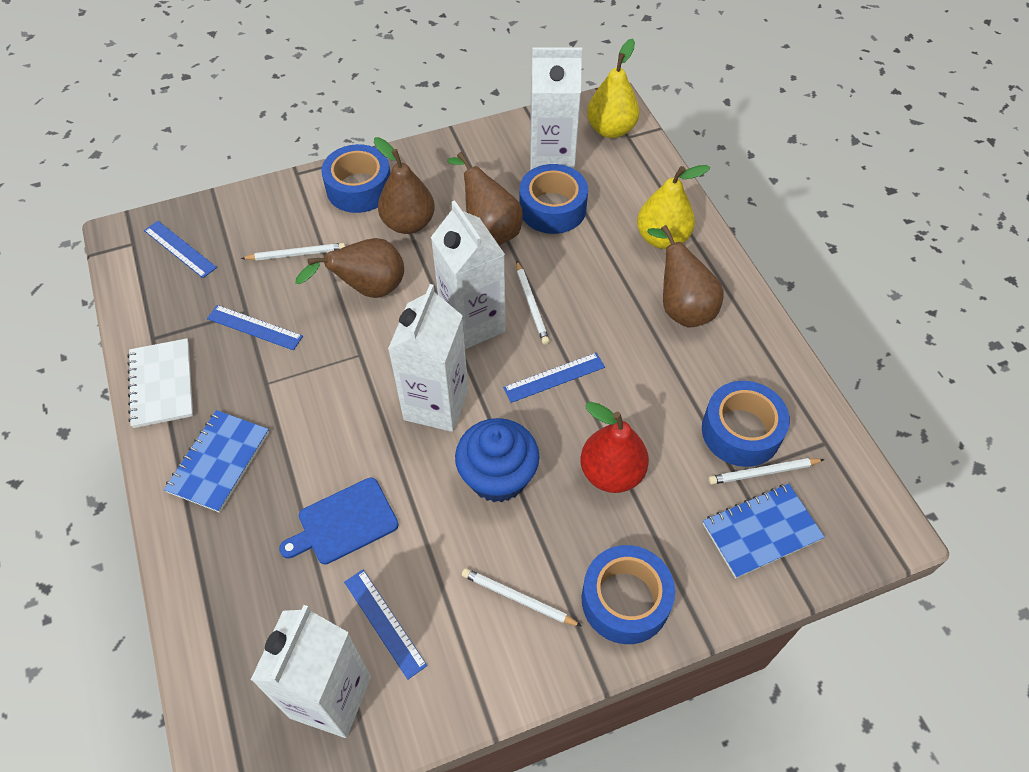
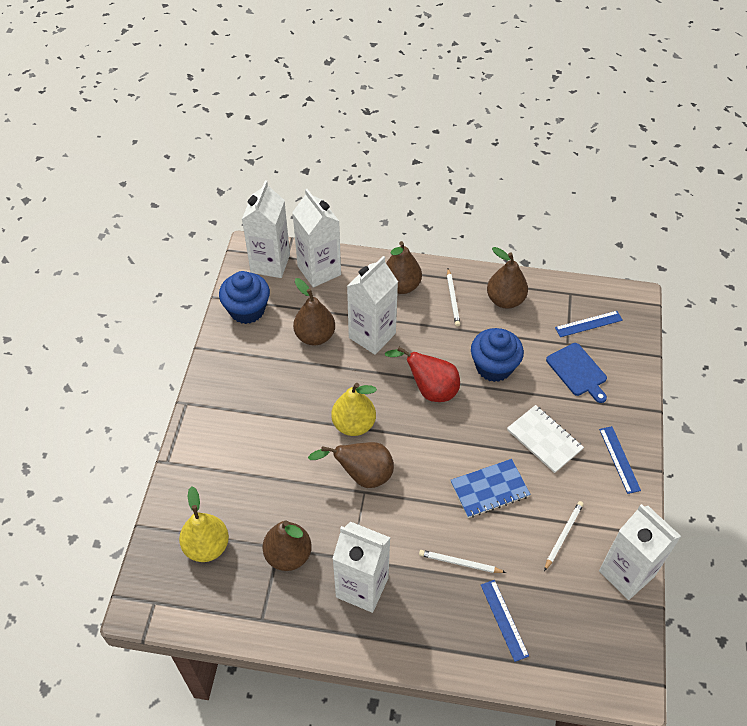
blue cupcake: [455,418,540,503] = 1 -> [219,271,270,324] [471,328,524,382] = 2
blue notebook: [164,410,269,513] [703,484,825,578] = 2 -> [450,459,531,518] = 1
blue ruler: [144,221,217,278] [207,305,303,350] [344,570,427,680] [503,353,605,403] = 4 -> [481,580,529,662] [555,311,623,337] [599,426,641,494] = 3
blue tape: [321,144,391,213] [520,164,588,234] [582,545,675,644] [702,381,790,467] = 4 -> none = 0
brown pear: [295,238,404,298] [374,137,435,234] [447,152,523,245] [647,225,724,328] = 4 -> [263,520,312,571] [293,278,335,345] [308,442,394,488] [386,241,422,294] [487,247,528,309] = 5
white carton: [251,605,371,738] [388,284,468,432] [431,200,506,349] [530,48,582,170] = 4 -> [242,180,290,278] [292,189,341,287] [332,521,391,613] [347,256,398,355] [599,504,681,600] = 5
white pencil: [241,243,345,261] [462,568,582,627] [516,261,550,345] [708,458,825,485] = 4 -> [419,550,506,573] [447,269,460,326] [544,501,584,571] = 3

